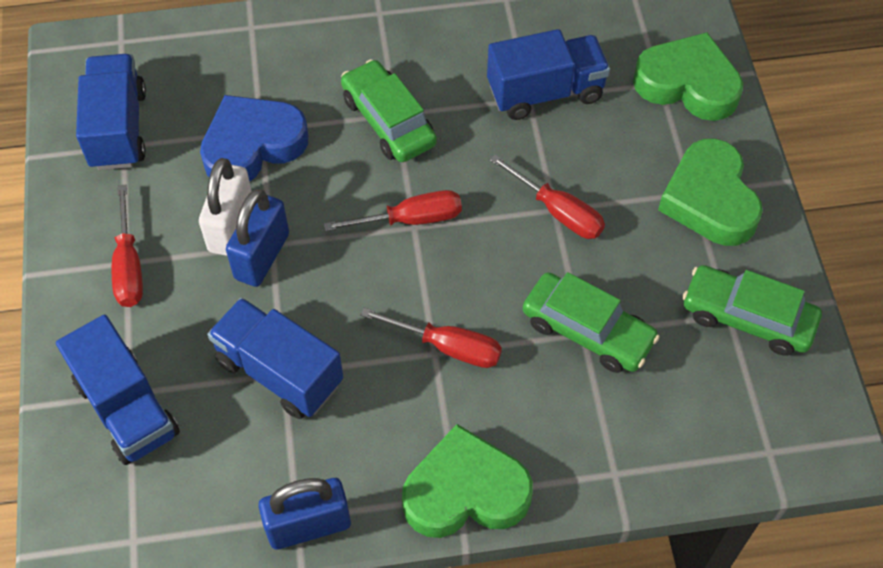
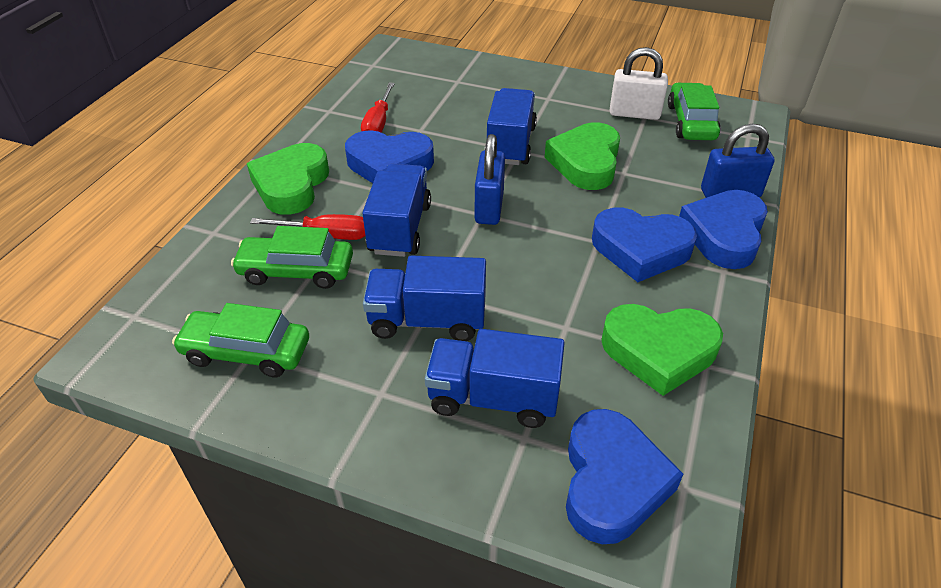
blue heart: [200,95,309,181] = 1 -> [345,130,434,183] [566,409,683,544] [592,207,697,282] [679,190,768,269] = 4
red screwdriver: [112,184,143,307] [324,190,462,231] [360,308,502,368] [490,155,605,239] = 4 -> [250,214,365,240] [361,82,395,133] = 2

